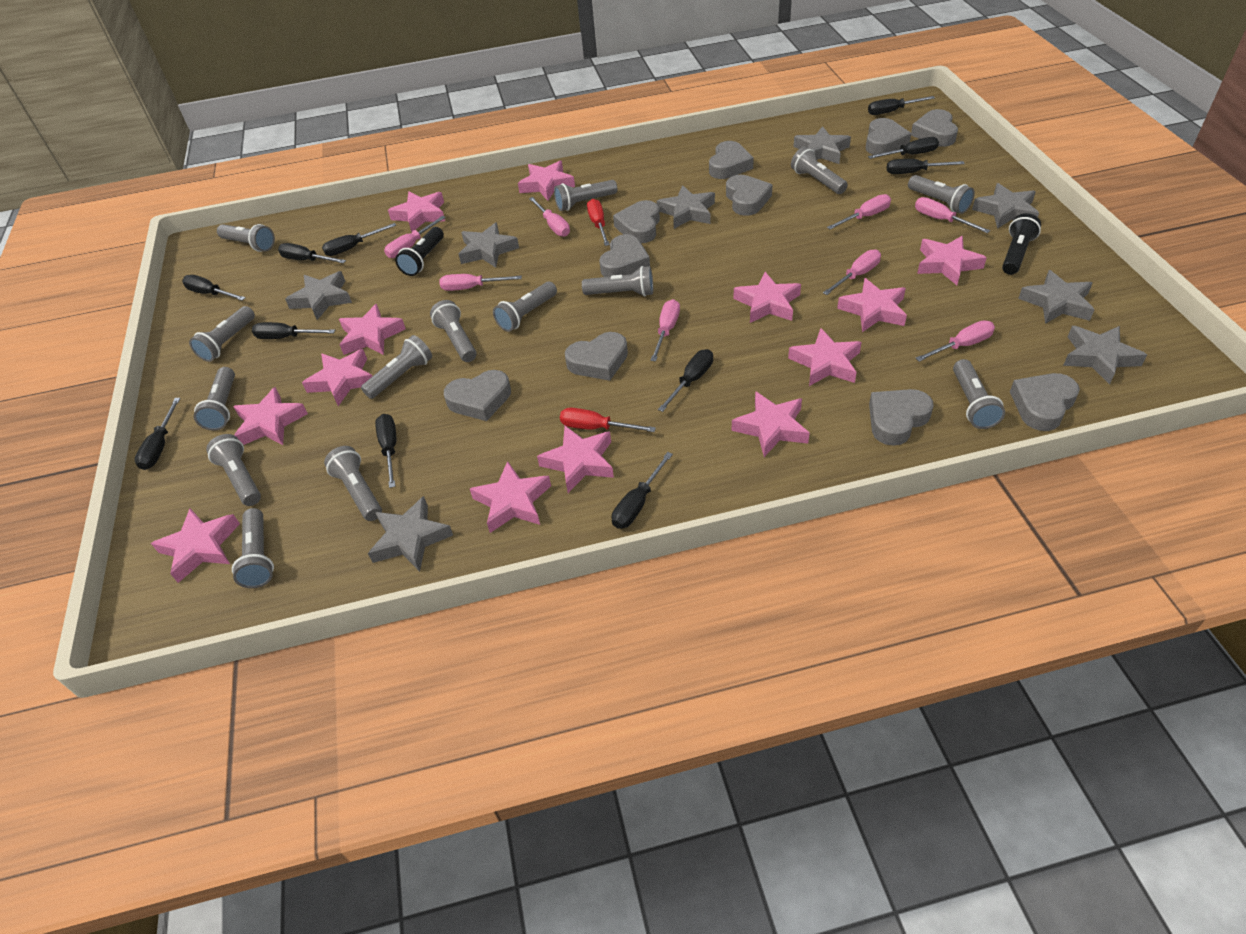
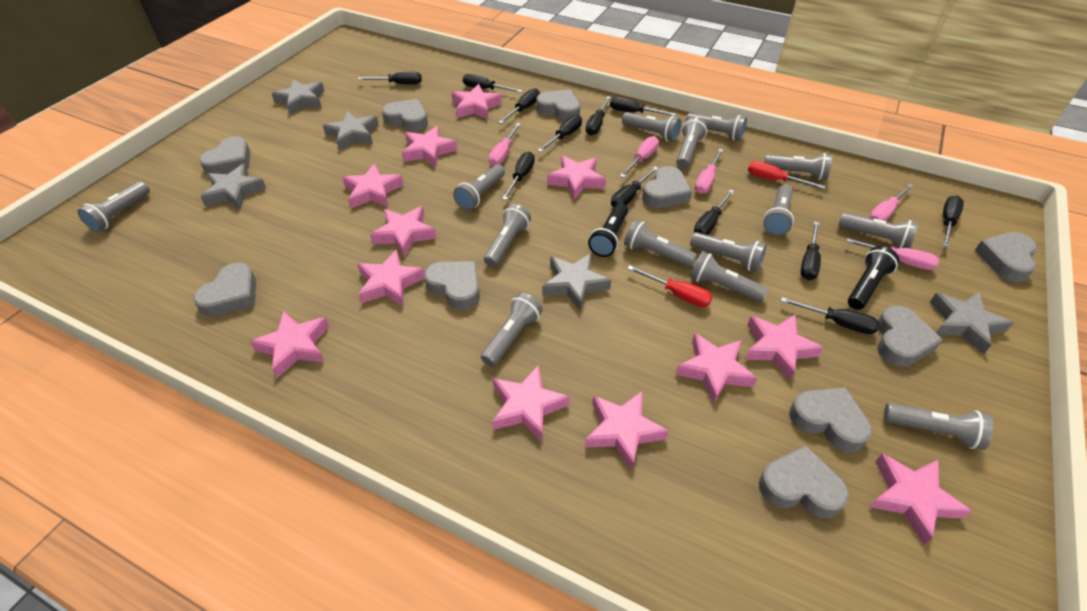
black screwdriver: [134,398,180,470] [182,275,246,301] [252,322,335,339] [278,243,346,263] [322,223,396,256] [375,414,396,488] [612,452,673,529] [658,349,713,412] [868,96,935,115] [868,137,939,159] [887,159,965,174] = 11 -> [358,72,422,84] [463,74,522,93] [498,88,540,124] [502,152,535,200] [538,115,582,152] [586,96,611,135] [610,97,676,116] [611,167,659,208] [694,189,734,235] [781,297,880,334] [801,221,821,280] [943,196,964,247] = 12
grey star: [285,271,352,320] [368,496,453,572] [459,222,519,268] [657,185,715,229] [793,126,851,164] [972,183,1039,229] [1018,270,1095,324] [1063,326,1147,385] = 8 -> [200,164,266,209] [272,79,325,115] [323,111,379,150] [542,253,611,311] [929,292,1014,355] = 5
pink screwdriver: [384,216,446,258] [439,274,522,291] [529,197,570,237] [650,299,680,361] [823,249,881,295] [827,194,891,230] [915,197,990,233] [915,320,995,362] = 8 -> [489,123,521,166] [620,136,659,178] [695,149,723,194] [846,238,939,270] [869,184,913,221] = 5
pink star: [151,508,240,583] [233,387,308,445] [302,349,372,406] [339,304,406,355] [388,192,445,232] [470,461,551,533] [518,161,575,201] [537,426,614,493] [732,391,810,457] [733,272,801,323] [788,328,862,386] [837,278,907,332] [917,236,987,285] = 13 -> [250,311,329,378] [342,164,404,208] [357,249,425,306] [370,206,437,257] [402,126,457,167] [451,84,502,119] [492,365,570,441] [547,155,606,200] [585,391,669,470] [675,333,758,404] [745,315,824,380] [869,453,972,545] = 12

